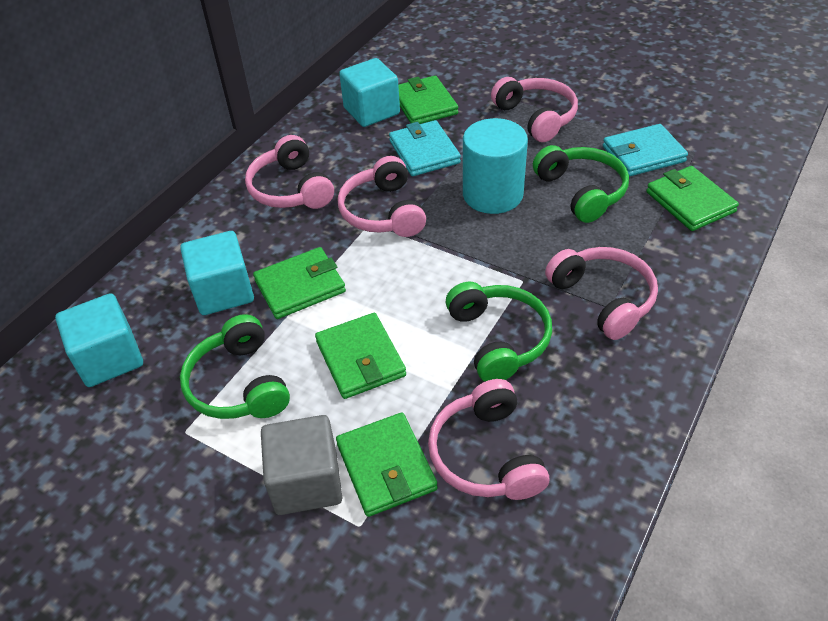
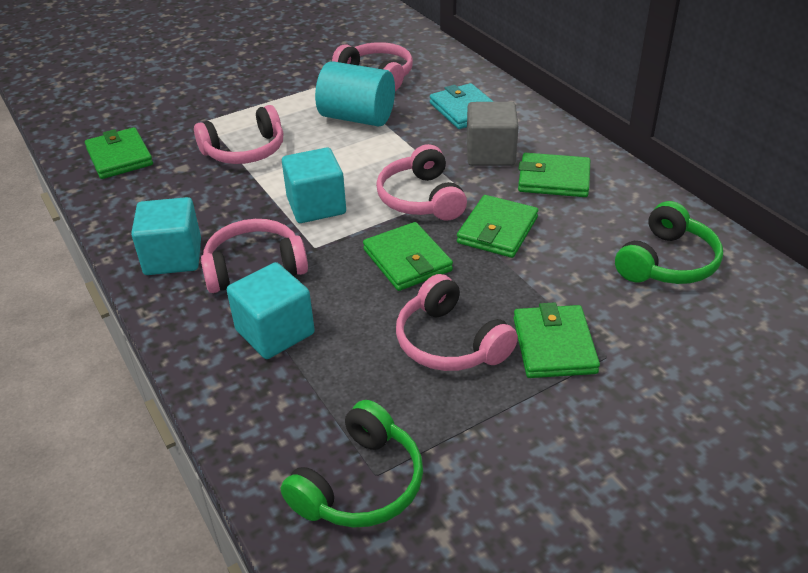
green headphones: [180,314,290,419] [445,282,552,382] [533,145,629,223] = 3 -> [281,400,423,528] [615,201,723,284] = 2
turquoise wallet: [389,120,461,176] [603,124,688,177] = 2 -> [430,83,494,129] = 1

